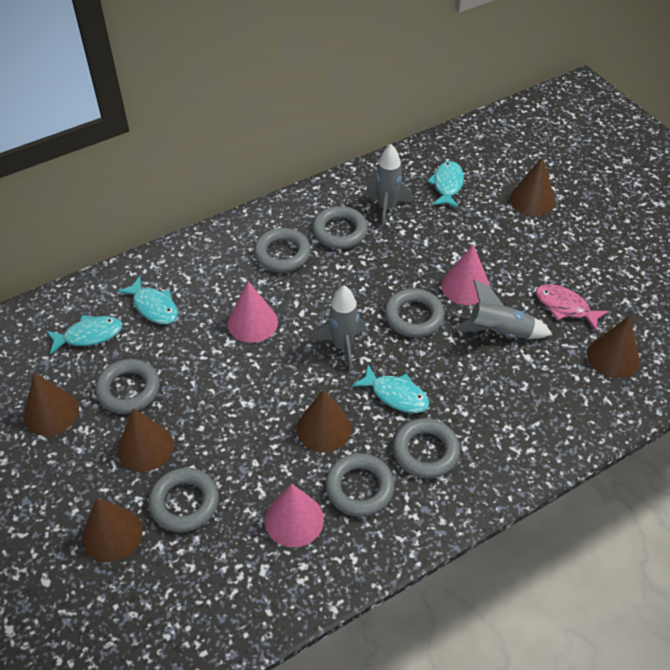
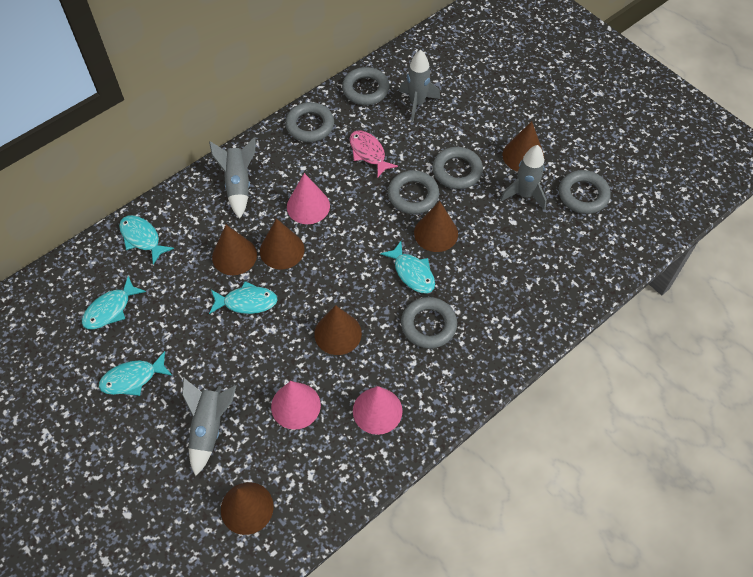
grey ring: [95,359,160,414] [148,468,219,532] [254,228,311,272] [312,206,368,249] [325,453,395,517] [385,288,445,338] [393,418,460,479] = 7 -> [285,102,334,142] [342,67,390,105] [388,170,439,214] [401,297,457,349] [432,147,483,189] [559,170,611,214] = 6
grey rocket: [314,285,366,371] [366,144,413,227] [455,280,552,339] = 3 -> [182,378,237,476] [209,137,256,219] [399,50,440,122] [500,145,547,210] = 4
turquoise fish: [46,315,123,355] [117,276,178,324] [352,365,430,413] [427,161,464,208] = 4 -> [82,276,146,329] [99,351,173,396] [119,215,174,264] [209,281,278,314] [380,241,435,294] = 5

